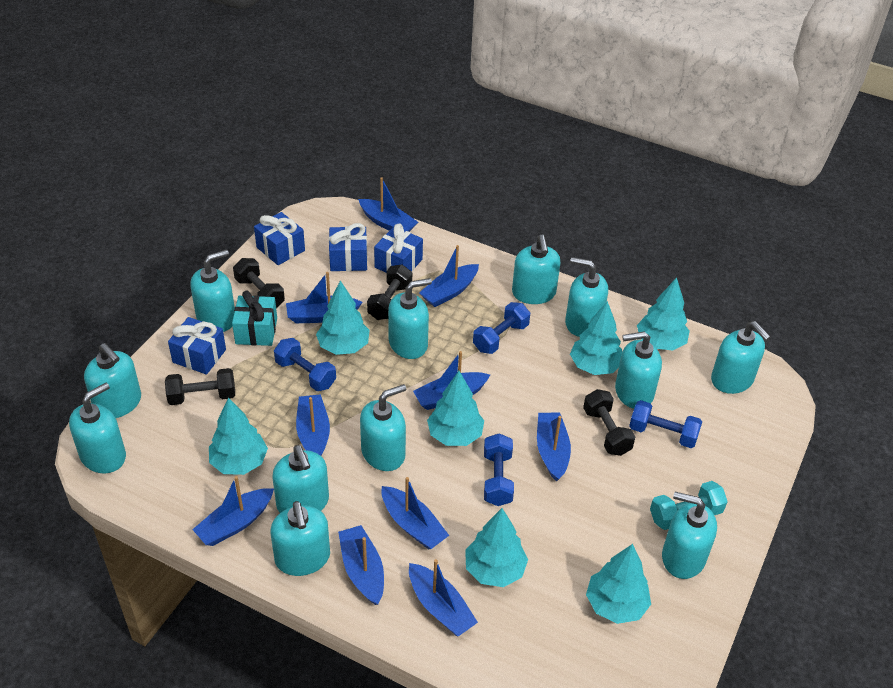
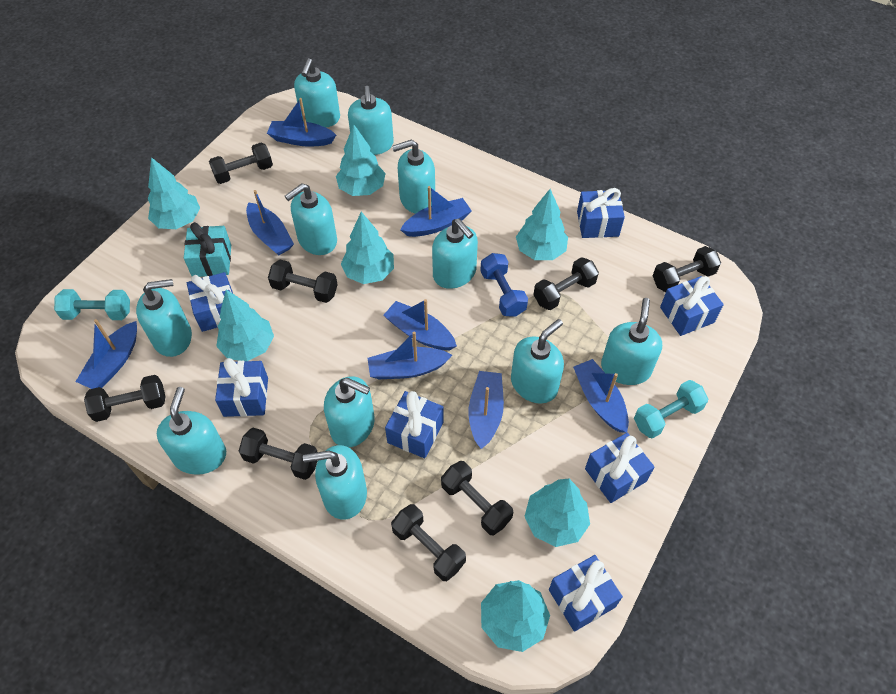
black dumbbell: [165,368,235,405] [233,258,285,309] [367,264,412,320] [583,389,635,456] = 4 -> [84,375,165,422] [209,143,273,184] [239,428,317,480] [268,259,338,303] [391,504,466,581] [441,461,513,535] [533,257,599,310] [653,246,721,292] = 8
blue boat: [192,476,274,546] [286,272,363,323] [296,394,330,456] [338,525,384,605] [358,177,418,232] [381,477,449,549] [409,559,478,636] [413,351,490,410] [419,245,479,307] [537,412,571,482] = 10 -> [75,319,137,389] [246,190,294,256] [267,98,336,147] [368,331,452,379] [383,299,457,350] [400,186,472,237] [469,371,504,449] [573,359,629,432] = 8
blue dumbbell: [274,338,336,391] [473,302,530,354] [484,433,514,506] [629,400,702,448] = 4 -> [480,253,528,317] = 1
blue gift: [168,317,226,375] [254,212,305,265] [329,223,367,271] [374,224,423,273] = 4 -> [187,272,233,332] [215,358,268,417] [385,391,444,458] [549,555,623,632] [577,188,625,238] [585,433,654,503] [660,276,724,336] = 7
turquoise dumbbell: [650,481,728,530] = 1 -> [54,289,130,320] [634,380,708,439] = 2
turquoise soap dispenser: [69,383,126,473] [84,343,141,418] [190,250,235,332] [270,501,330,576] [272,445,329,513] [360,384,406,471] [388,278,432,359] [512,235,560,304] [565,257,608,337] [615,331,662,409] [662,492,717,579] [711,321,770,394] = 12 -> [136,279,192,357] [157,387,226,475] [285,183,337,255] [294,58,340,127] [303,445,367,520] [324,376,375,447] [348,86,394,155] [392,140,435,214] [432,219,478,289] [511,319,564,404] [601,298,662,385] = 11

